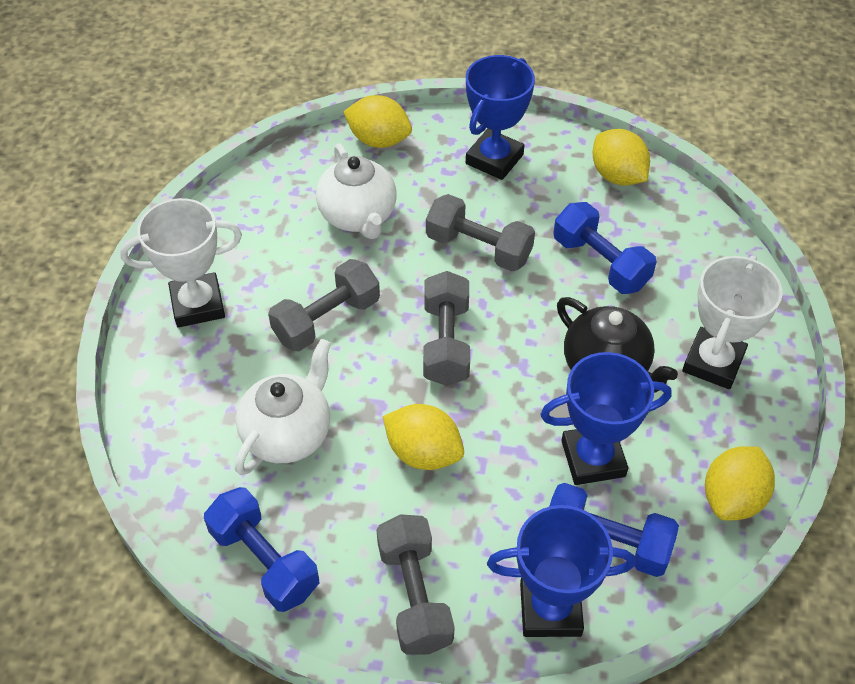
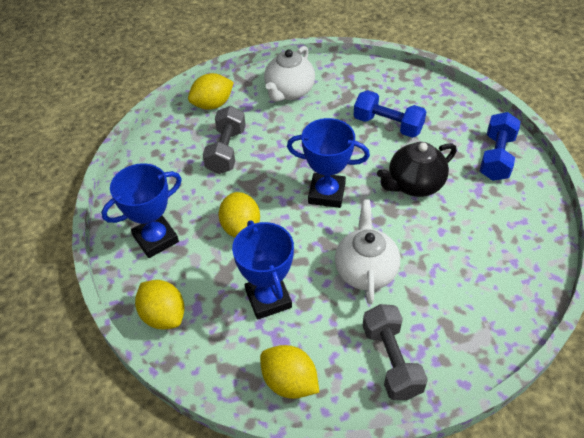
blue dumbbell: [204,487,319,612] [549,483,679,577] [553,202,657,294] = 3 -> [353,90,427,138] [480,112,521,181] = 2
grey dumbbell: [268,259,380,351] [377,514,455,655] [423,271,470,386] [426,194,535,271] = 4 -> [203,106,246,174] [362,304,428,400] = 2
white trophy: [120,198,242,328] [682,255,783,389] = 2 -> none = 0

